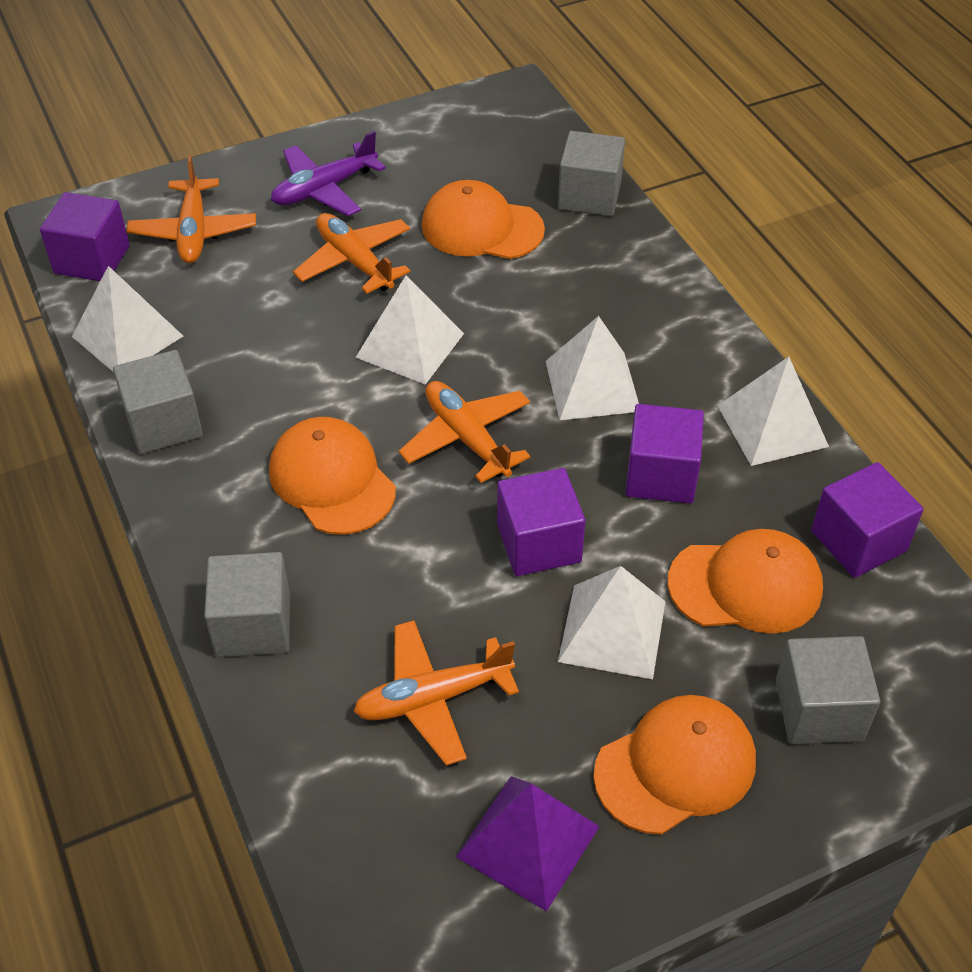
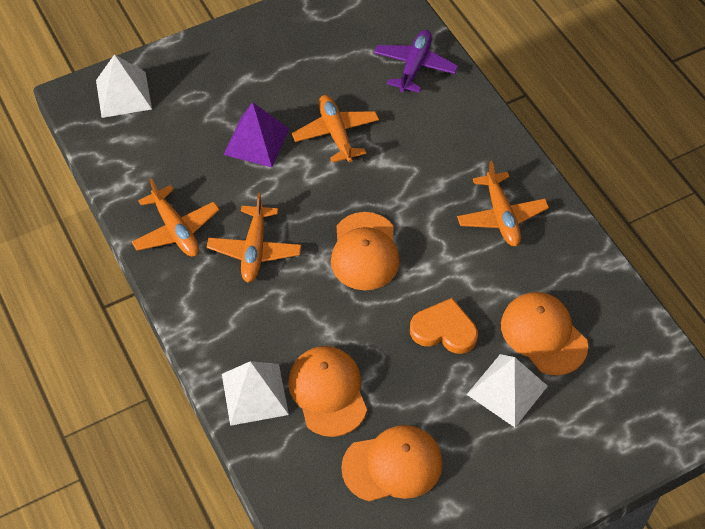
grey cube: [113,350,203,454] [204,552,290,657] [558,131,625,216] [776,636,880,744] = 4 -> none = 0
orange heart: none = 0 -> [410,298,478,354] = 1
purple cube: [40,192,130,281] [497,468,585,576] [626,404,704,504] [811,462,924,578] = 4 -> none = 0
white pyramid: [72,266,183,372] [355,275,464,385] [546,316,639,420] [558,566,666,679] [717,357,829,466] = 5 -> [96,54,152,118] [222,361,289,426] [466,354,548,427] = 3

